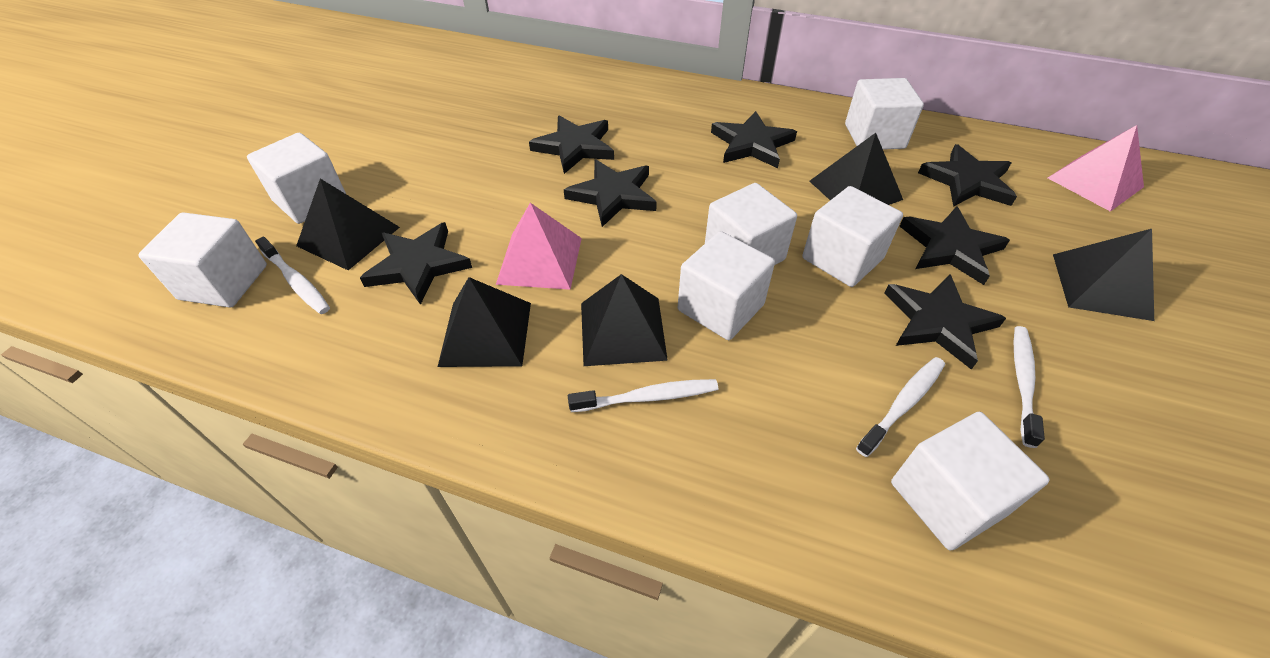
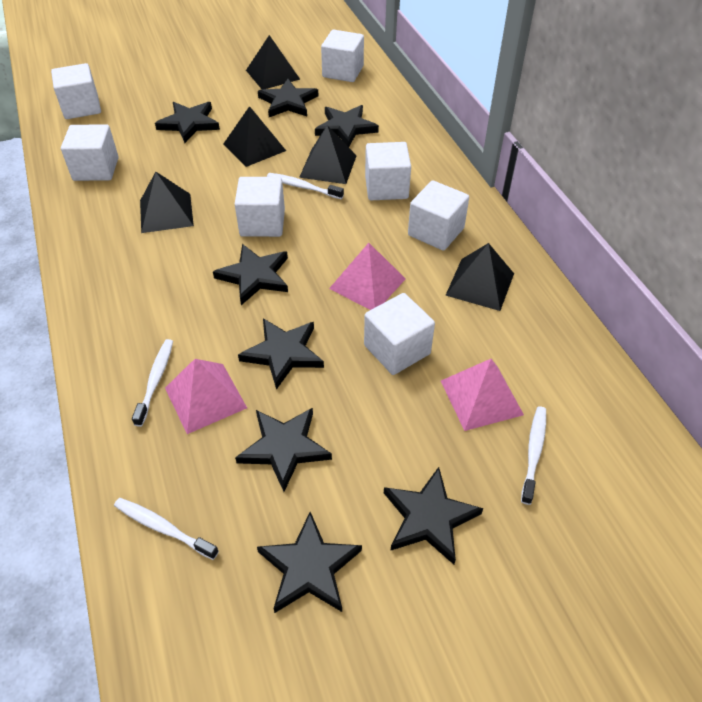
black star: [360,222,472,305] [529,115,614,174] [564,159,657,227] [711,111,797,168] [884,274,1006,370] [900,206,1010,285] [918,144,1017,207] = 7 -> [155,102,220,143] [213,244,288,305] [235,408,332,492] [238,318,324,390] [257,512,362,613] [258,79,318,117] [315,105,379,147] [384,467,483,564] = 8
pink pyramid: [496,203,582,290] [1048,125,1144,212] = 2 -> [165,359,247,434] [329,243,405,310] [441,359,524,431] = 3

